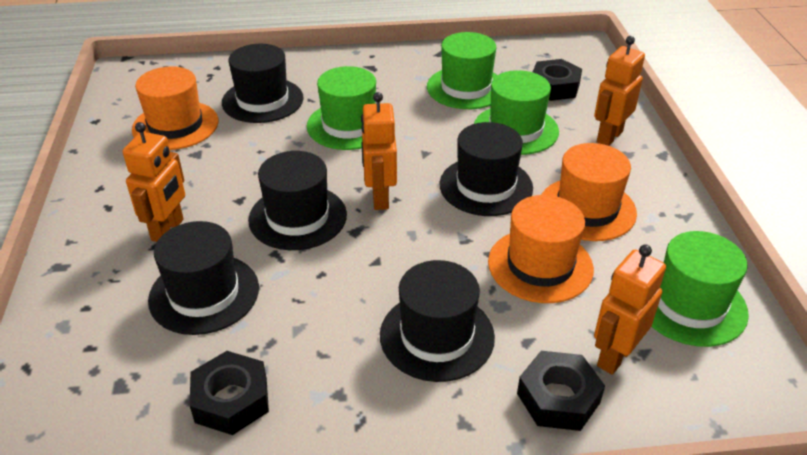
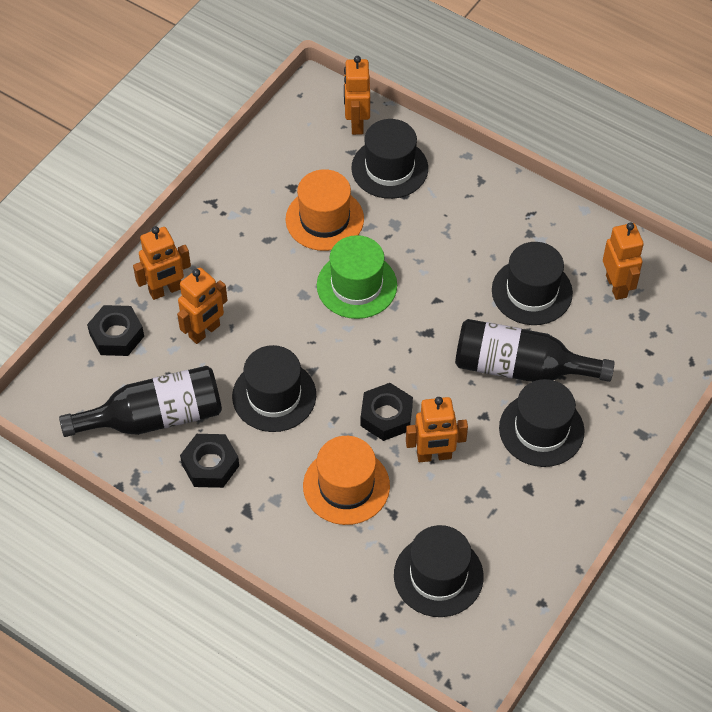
black bottle: none = 0 -> [59,366,222,437] [455,319,615,382] = 2
green hat: [307,66,376,150] [427,32,497,109] [474,70,559,155] [652,231,749,347] = 4 -> [317,235,397,319] = 1
orange hat: [132,66,219,150] [488,195,594,303] [541,143,637,241] = 3 -> [286,169,364,251] [303,436,390,525] = 2
orange robot: [123,122,185,242] [361,92,397,210] [594,36,645,146] [594,244,666,375] = 4 -> [133,226,191,300] [177,268,228,344] [344,56,370,135] [406,397,468,462] [603,222,644,300] = 5

